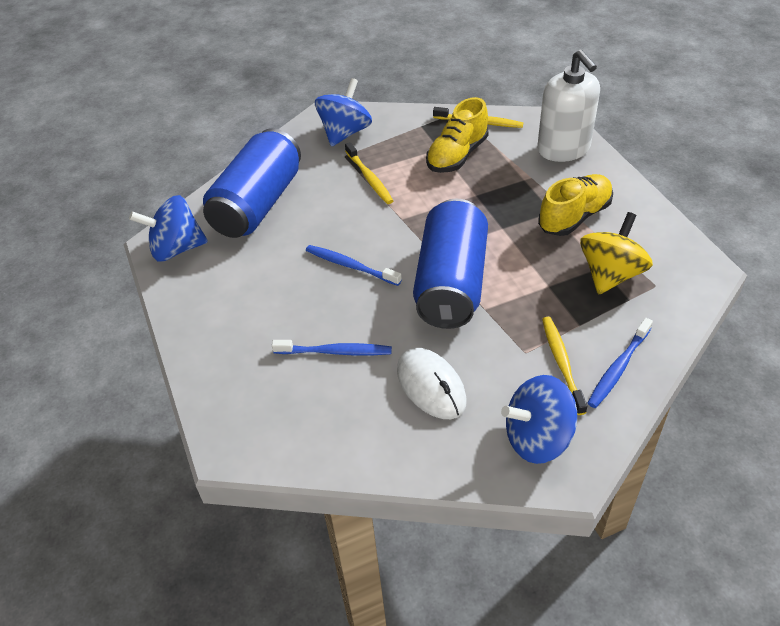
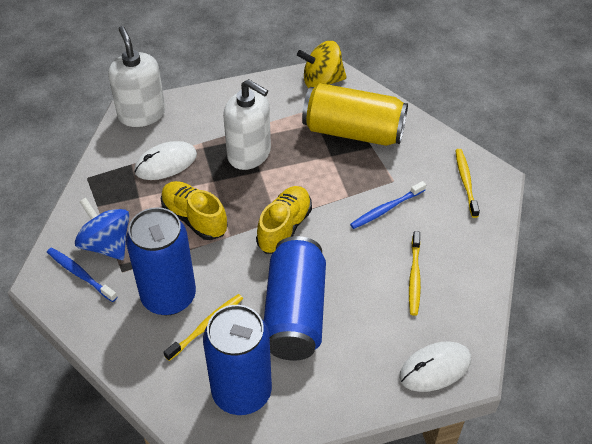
blue can: [203,128,301,238] [413,199,488,329] = 2 -> [126,207,196,315] [203,305,272,415] [264,236,326,361] = 3
blue spinning top: [129,195,208,262] [315,78,372,147] [501,375,577,464] = 3 -> [75,198,130,260] = 1
blue toothbrush: [272,340,392,355] [306,245,402,286] [588,318,653,408] = 3 -> [47,247,117,302] [350,181,426,229] = 2
white mouse: [397,348,467,419] = 1 -> [134,141,197,180] [399,341,471,392] = 2
white soap dispenser: [537,49,600,162] = 1 -> [108,26,165,127] [223,79,271,170] = 2
yellow can: none = 0 -> [302,83,408,146] = 1

